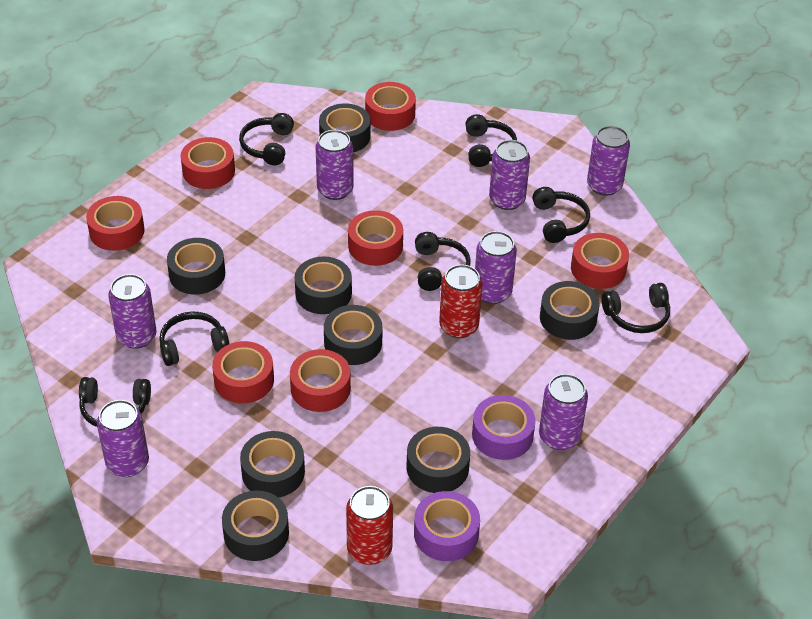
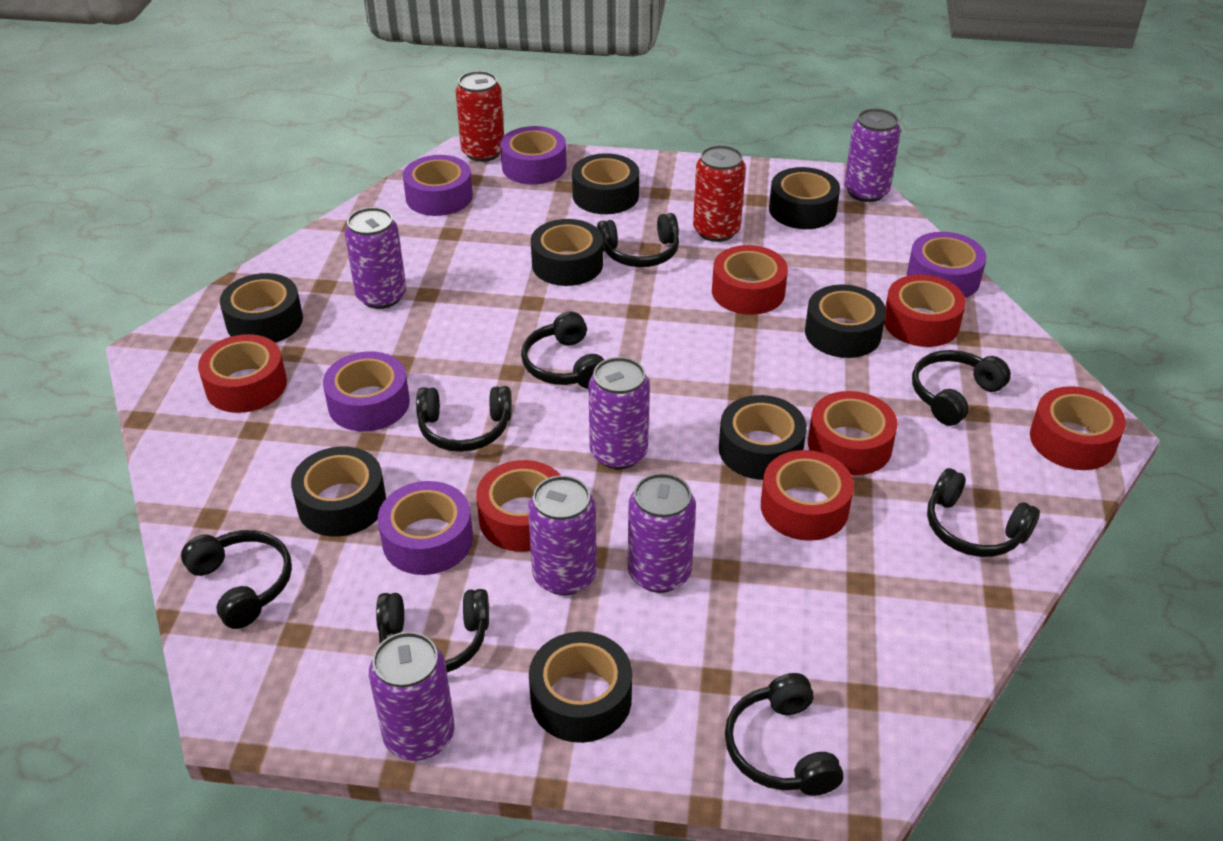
black headphones: [79,377,151,427] [159,311,230,366] [239,113,294,165] [415,232,471,291] [465,114,517,167] [532,187,590,243] [602,283,670,333] = 7 -> [181,530,292,629] [376,589,489,673] [416,386,512,452] [521,311,604,389] [597,213,679,267] [725,673,844,796] [912,350,1011,426] [927,468,1040,557] = 8
purple can: [97,400,149,477] [108,274,156,349] [316,130,354,200] [475,231,517,304] [489,140,530,210] [539,374,588,450] [587,126,630,196] = 7 -> [345,207,406,309] [369,632,455,761] [528,476,597,595] [589,357,650,469] [628,473,696,593] [844,108,901,202] = 6
purple tape: [414,491,480,561] [472,395,536,460] = 2 -> [323,351,410,432] [378,481,473,575] [403,155,473,216] [500,126,566,185] [907,232,986,298] = 5

